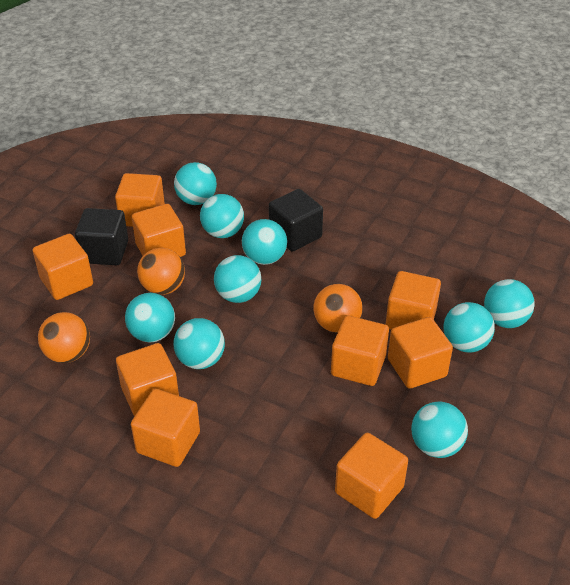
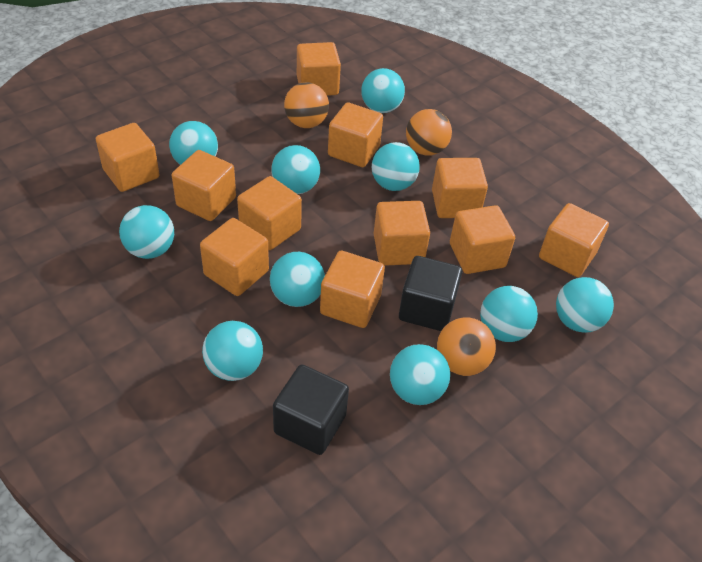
orange cube: [33,234,93,300] [115,173,165,227] [116,343,179,416] [131,389,200,467] [132,204,186,257] [331,315,389,386] [335,433,408,519] [386,271,441,330] [388,317,453,389] = 9 -> [96,123,160,192] [172,150,236,221] [200,218,269,296] [237,176,302,250] [297,42,341,96] [320,251,385,328] [328,102,383,167] [374,201,430,266] [432,158,488,218] [450,205,515,274] [539,203,609,277] = 11
turquoise ball: [125,293,175,342] [173,318,225,369] [174,162,217,205] [200,194,244,238] [214,255,261,303] [242,219,287,265] [411,401,468,458] [443,302,495,353] [484,279,535,328] = 9 -> [119,205,174,259] [169,121,218,165] [202,321,263,381] [270,252,325,307] [271,145,320,194] [361,68,405,113] [372,142,420,191] [390,344,450,405] [480,286,538,342] [556,277,614,333] = 10

